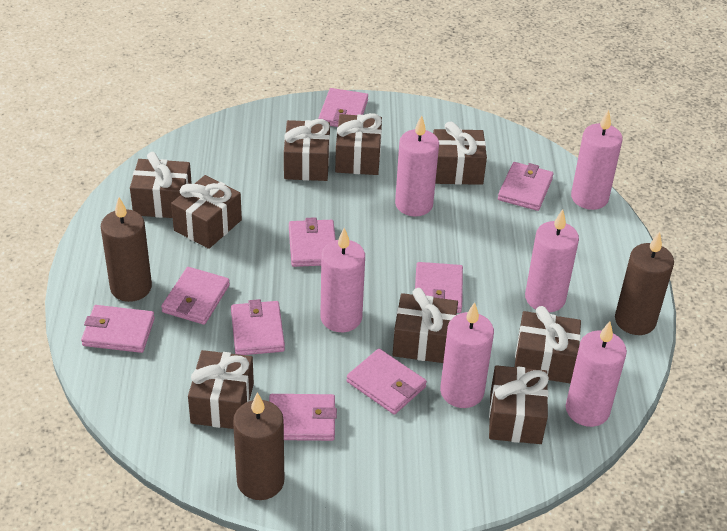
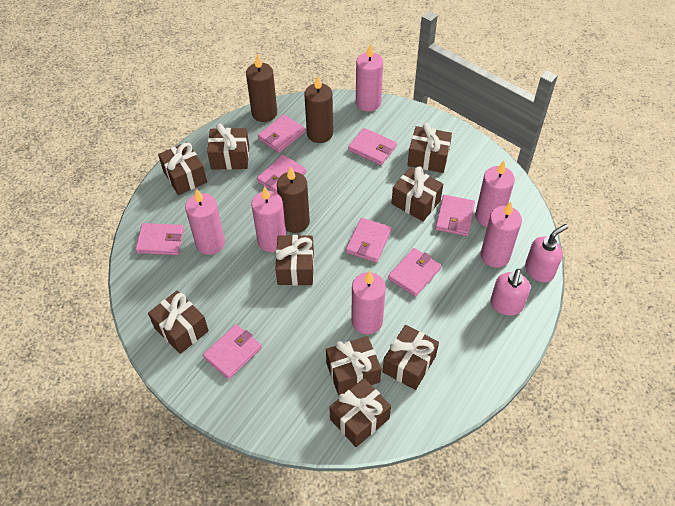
pink soap dispenser: none = 0 -> [490,269,530,316] [525,224,568,282] = 2
pink wallet: [81,305,155,353] [161,267,230,325] [231,299,285,355] [269,394,337,441] [289,217,336,267] [318,88,368,127] [346,349,427,415] [415,262,463,313] [498,162,554,211] = 9 -> [135,223,184,255] [203,324,262,379] [257,155,306,194] [258,114,305,153] [346,218,392,263] [348,128,397,165] [388,248,441,297] [435,195,475,236] = 8

